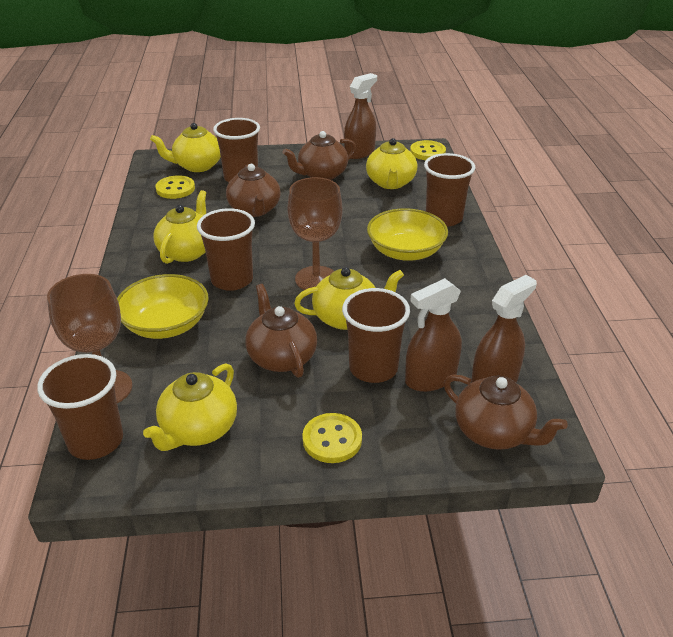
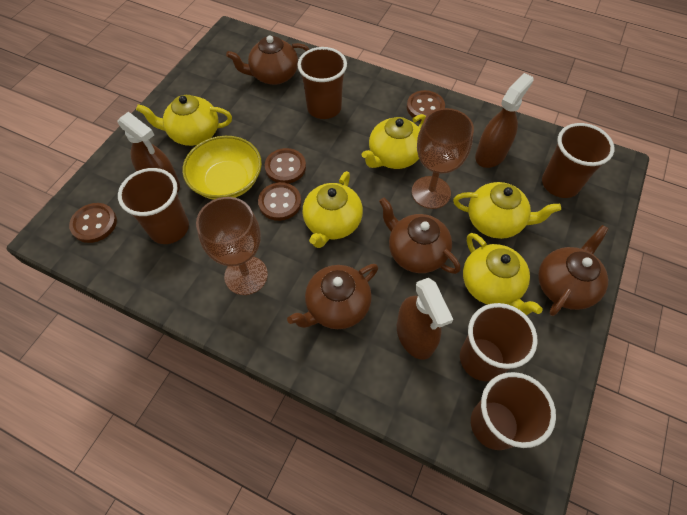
brown button: none = 0 -> [69,203,117,243] [258,182,301,221] [265,148,306,184] [407,90,445,121] = 4
yellow bowl: [117,274,209,339] [367,208,448,261] = 2 -> [182,136,262,200] = 1
yellow button: [155,175,195,199] [302,413,362,463] [410,140,446,160] = 3 -> none = 0

